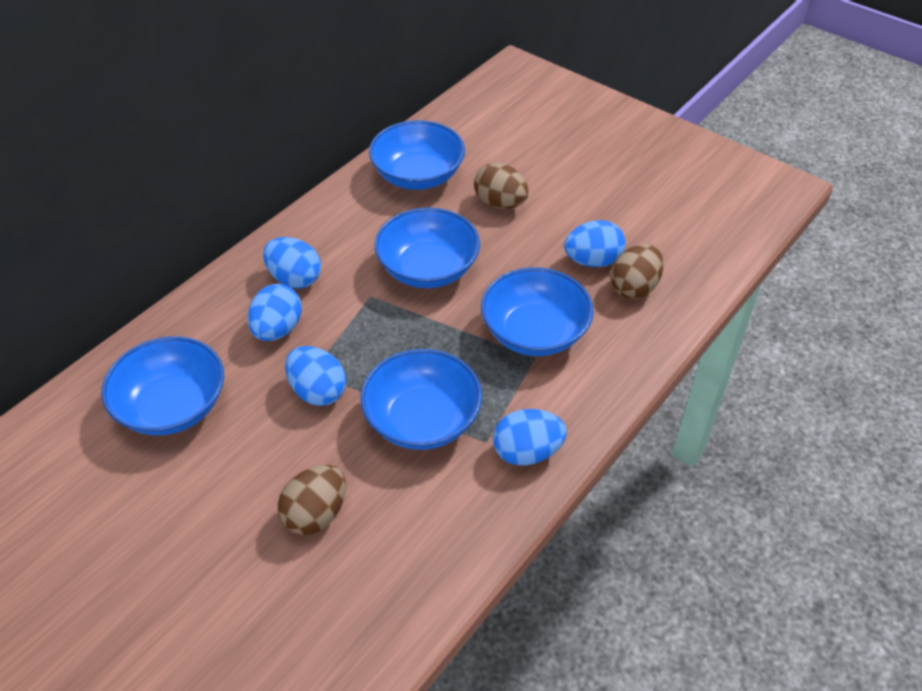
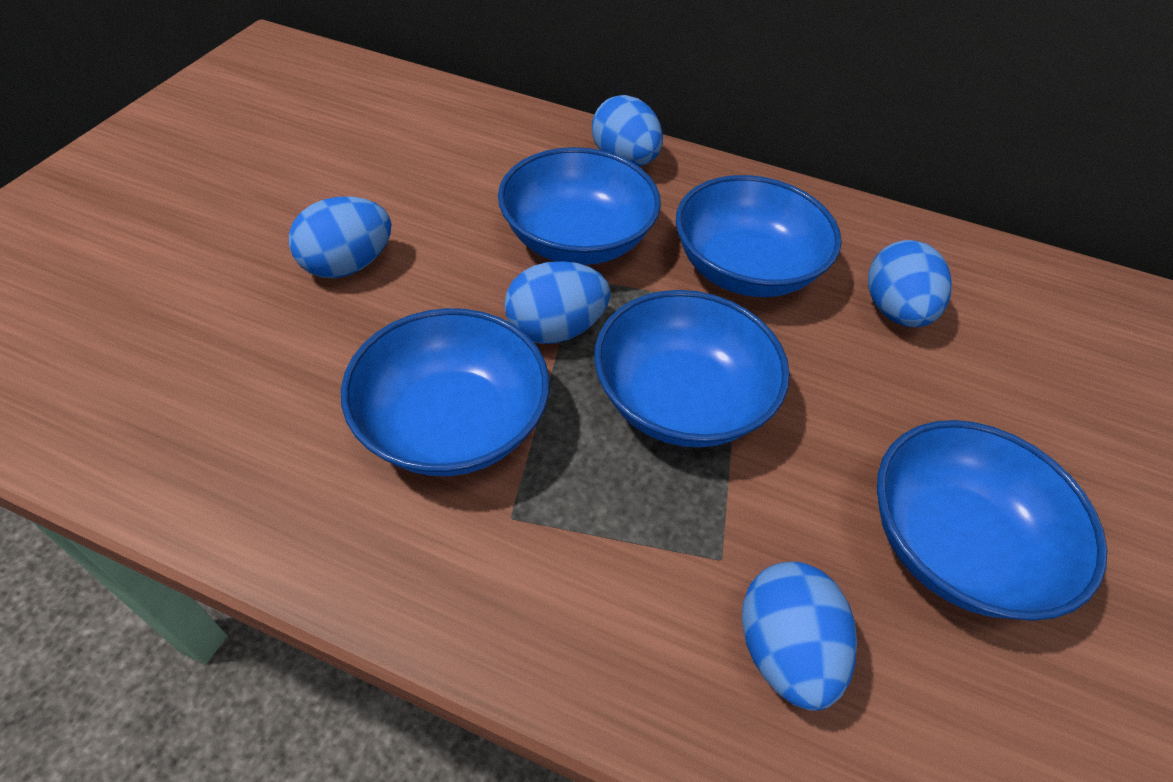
brown egg: [277,465,346,535] [474,163,529,209] [610,244,664,299] = 3 -> none = 0

